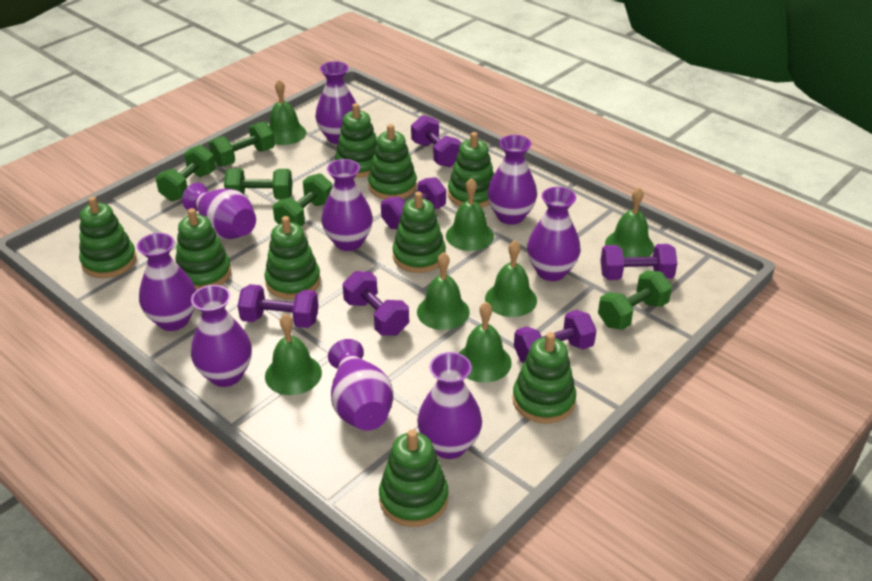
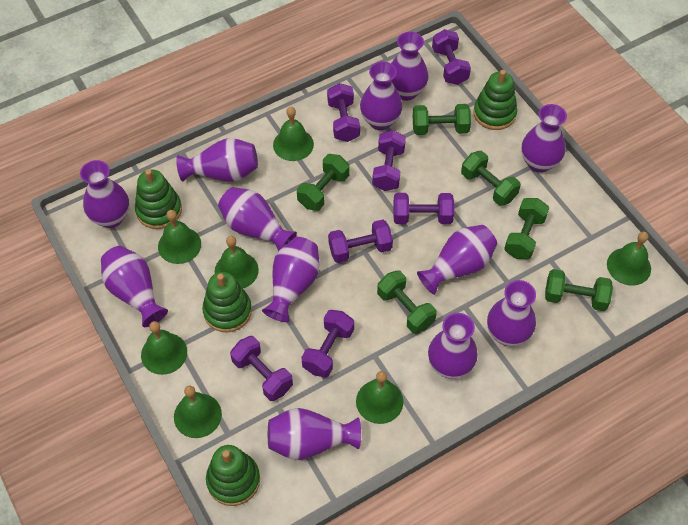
green dumbbell: [156,145,216,201] [209,121,275,167] [224,168,292,200] [273,173,333,227] [598,271,672,330] = 5 -> [297,154,350,211] [377,270,437,334] [413,104,471,135] [461,151,521,206] [504,198,549,259] [545,269,613,311] = 6
green stacking toy: [79,196,137,278] [176,208,231,290] [264,216,321,299] [335,103,377,178] [368,124,417,199] [379,429,448,527] [392,192,446,273] [448,132,494,207] [513,332,576,424] = 9 -> [135,169,182,229] [202,272,252,332] [206,445,260,506] [473,70,517,130] = 4
purple dumbbell: [238,284,319,328] [343,271,409,335] [381,177,446,229] [411,115,462,167] [514,310,596,363] [601,244,677,280] = 6 -> [230,336,293,401] [301,310,354,377] [327,83,360,142] [328,219,393,263] [372,130,406,191] [393,193,454,224] [432,29,471,85] = 7
purple vase: [137,233,197,331] [182,183,256,239] [191,285,252,387] [315,61,356,144] [321,159,373,251] [328,339,394,431] [417,352,482,459] [487,135,537,225] [527,187,581,281] = 9 -> [80,160,129,228] [101,246,168,327] [176,138,258,182] [218,187,297,251] [262,237,320,322] [268,408,361,460] [360,61,403,130] [391,32,429,101] [417,225,497,295] [428,313,478,379] [487,280,536,346] [522,104,567,173] = 12

